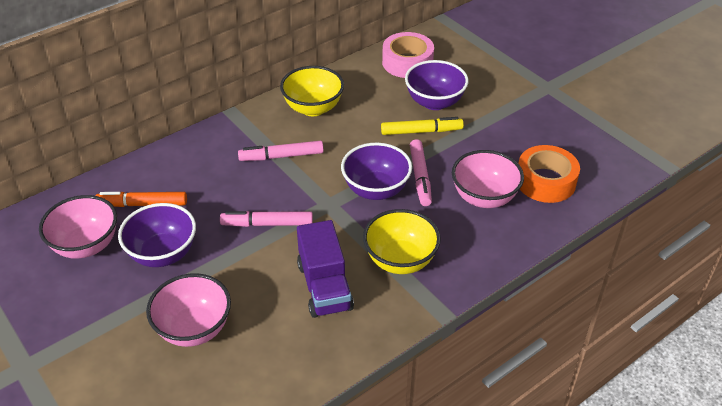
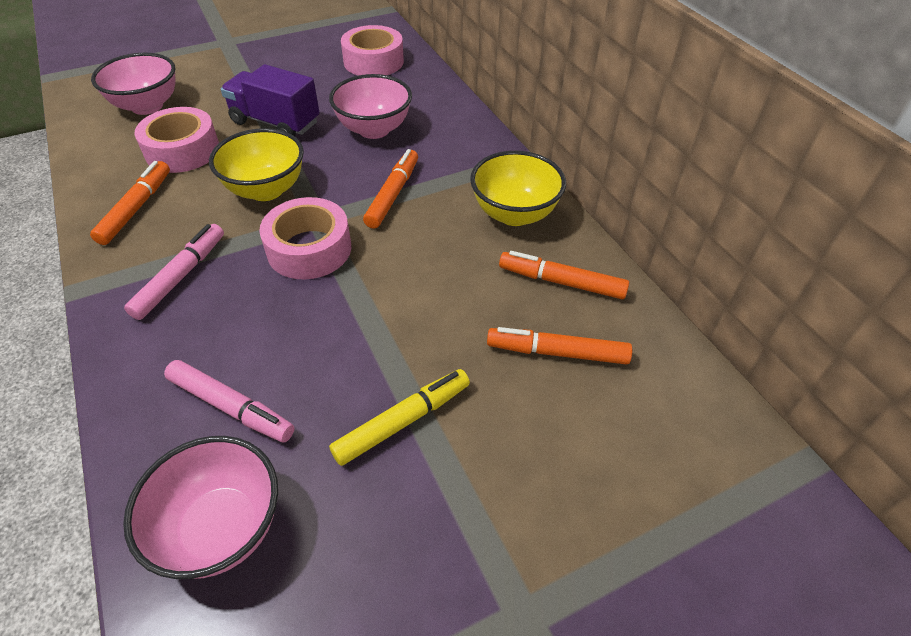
orange marker: [95,192,187,207] = 1 -> [90,161,170,245] [363,149,418,229] [487,327,632,364] [499,251,629,299] = 4
orange tape: [518,145,580,203] = 1 -> none = 0
pink marker: [220,211,313,227] [238,140,324,161] [410,139,432,206] = 3 -> [124,224,224,320] [164,360,294,442] = 2
pink tape: [382,32,434,78] = 1 -> [134,107,219,173] [259,197,351,279] [341,25,404,75] = 3
purple bowl: [118,203,196,267] [341,143,412,200] [405,60,468,110] = 3 -> none = 0

